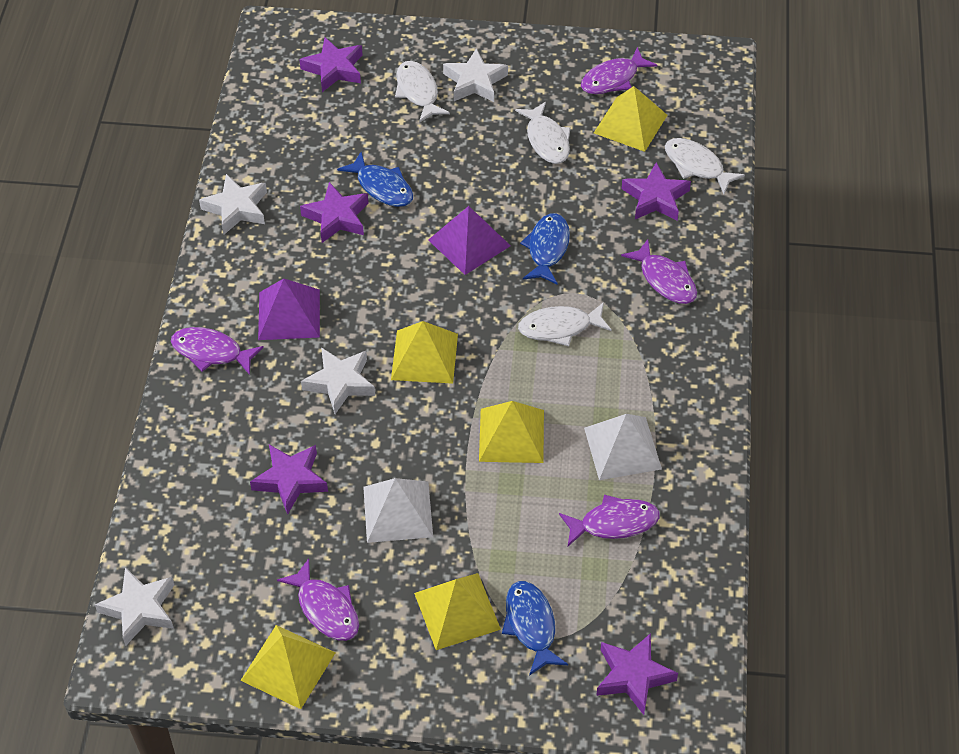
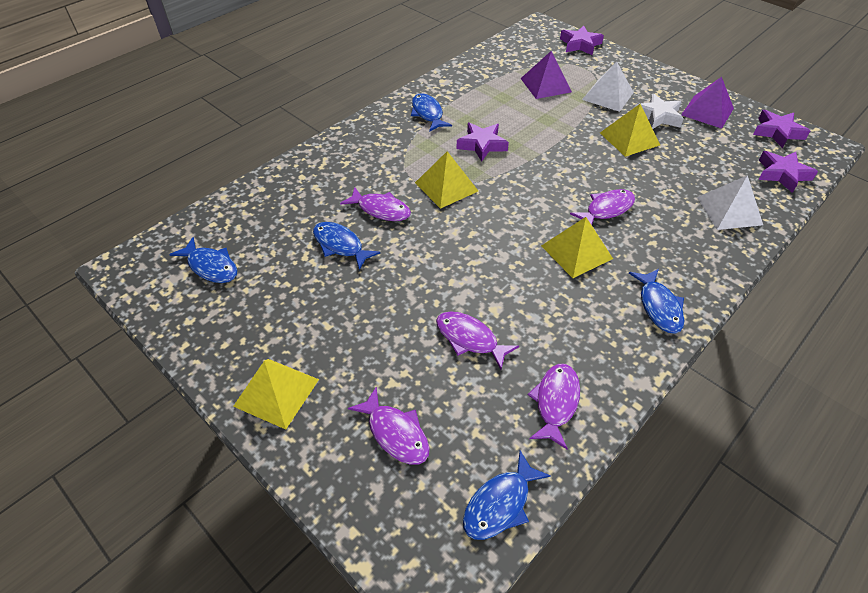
blue fish: [337,152,413,207] [502,581,568,676] [520,213,570,285] = 3 -> [169,237,237,283] [313,222,380,270] [411,93,452,132] [463,451,551,540] [629,269,684,334] = 5
purple star: [250,444,328,515] [299,37,363,92] [300,182,369,243] [596,633,678,715] [622,162,691,221] = 5 -> [456,122,509,162] [560,25,604,55] [753,110,810,148] [758,151,818,193] = 4
white fish: [395,61,450,123] [515,102,571,164] [518,302,612,346] [665,138,745,194] = 4 -> none = 0
white star: [95,567,174,646] [199,174,267,235] [301,347,375,414] [443,48,508,102] = 4 -> [634,93,684,129] = 1
yellow pyramid: [240,625,336,709] [391,321,458,384] [414,573,501,650] [479,401,544,463] [594,86,667,152] = 5 -> [233,359,319,429] [415,151,478,209] [541,217,613,278] [600,104,660,157] = 4

